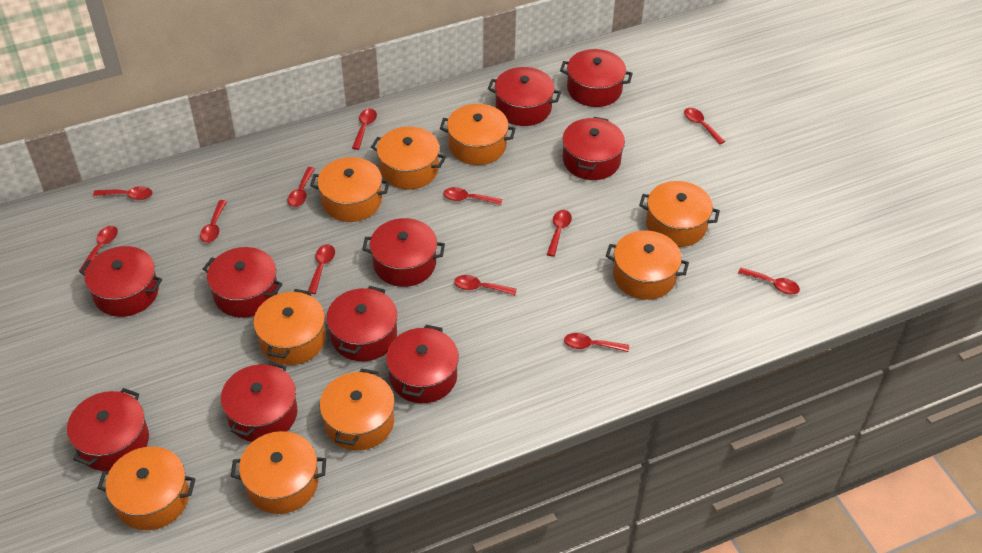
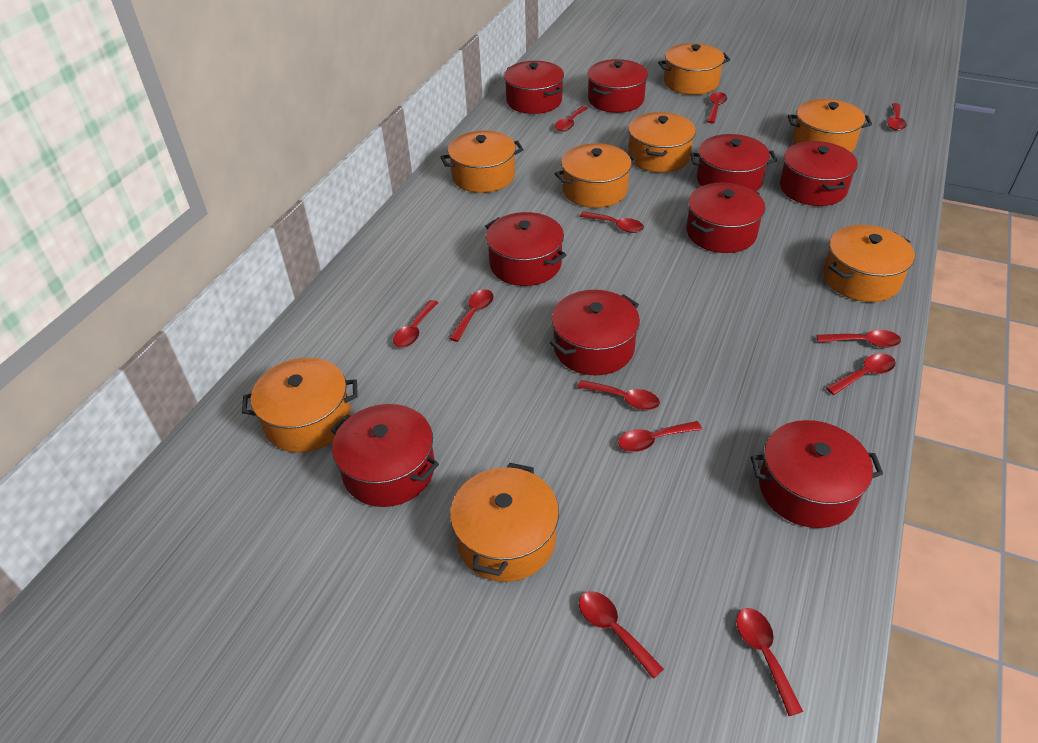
orange pot: [98,447,195,530] [231,431,326,514] [253,289,326,365] [310,157,390,222] [320,368,395,451] [371,127,446,190] [440,104,516,165] [606,231,689,300] [639,181,720,247] = 9 -> [242,357,358,453] [441,131,524,193] [450,463,559,582] [555,143,637,208] [628,112,696,173] [658,43,730,95] [788,99,872,152] [823,225,915,302] = 8
red pot: [67,388,149,471] [80,246,162,317] [203,247,283,318] [221,361,297,442] [326,286,398,361] [362,218,445,287] [386,325,459,403] [488,67,561,126] [560,49,633,107] [562,117,625,180] = 10 -> [331,404,439,507] [485,212,566,286] [504,61,564,114] [550,290,640,375] [587,59,648,113] [686,183,765,253] [690,134,777,192] [751,420,883,528] [780,141,858,206] = 9

